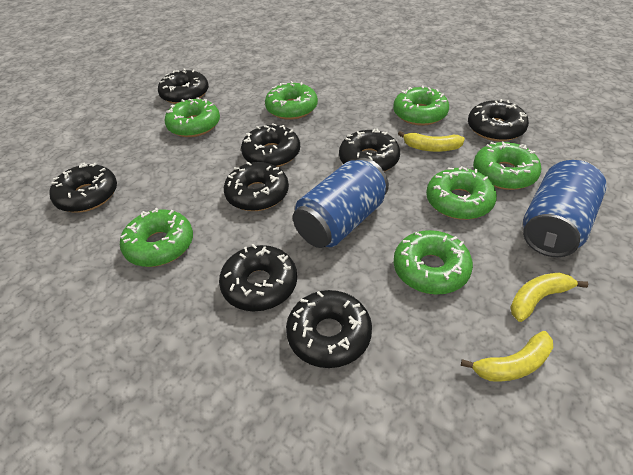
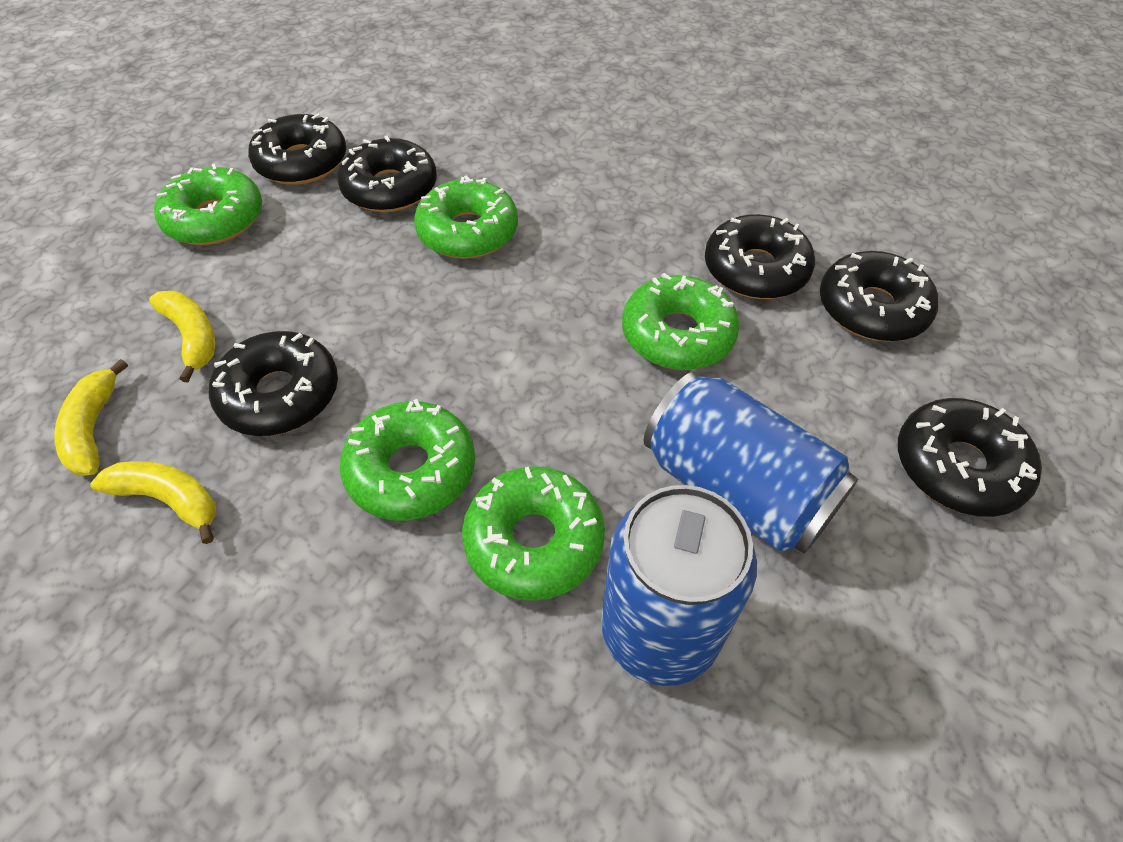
black donut: [49,163,117,212] [158,68,209,104] [219,244,297,311] [224,162,289,211] [241,123,300,167] [286,290,372,368] [339,128,400,172] [468,99,529,141] = 8 -> [209,331,338,436] [248,114,346,185] [337,136,437,212] [705,214,815,299] [820,251,939,342] [898,398,1042,517] = 6
green donut: [120,208,193,267] [164,97,220,137] [265,81,318,120] [393,85,449,126] [393,230,473,295] [426,166,497,220] [473,142,541,190] = 7 -> [154,163,262,245] [340,399,475,521] [414,175,518,259] [462,466,605,601] [622,273,740,370] = 5

